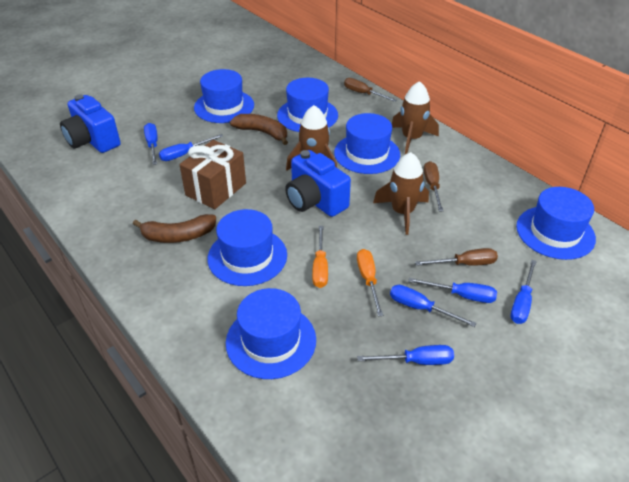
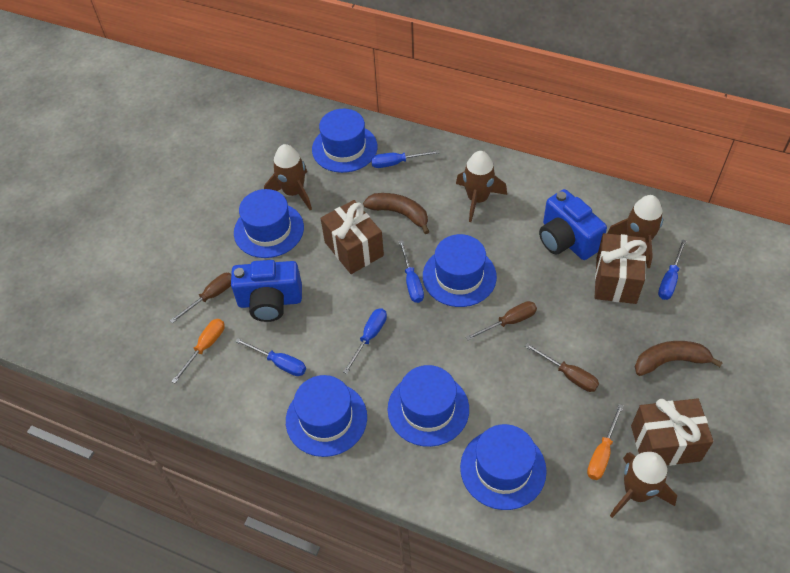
blue screwdriver: [144,123,158,165] [159,134,223,161] [357,345,454,365] [390,285,476,327] [408,278,497,303] [510,260,537,324] = 6 -> [235,338,306,376] [343,308,387,374] [371,150,439,168] [399,240,424,303] [658,239,686,300] = 5
brown gift: [179,140,246,209] = 1 -> [321,200,384,274] [595,233,647,304] [631,398,713,466] = 3
brown rocket: [286,105,337,171] [373,152,429,235] [392,81,439,154] = 3 -> [264,144,312,210] [456,151,507,222] [607,195,663,269] [610,452,677,518] = 4

